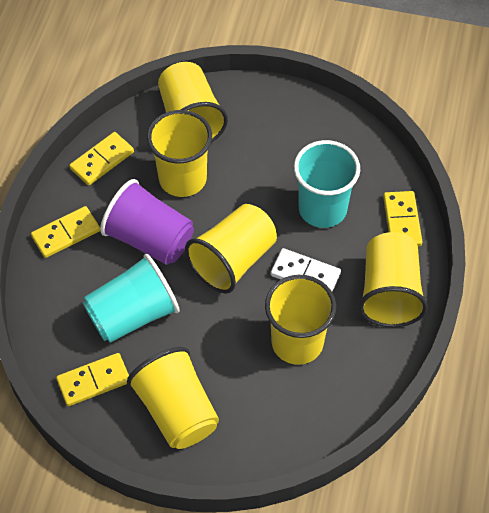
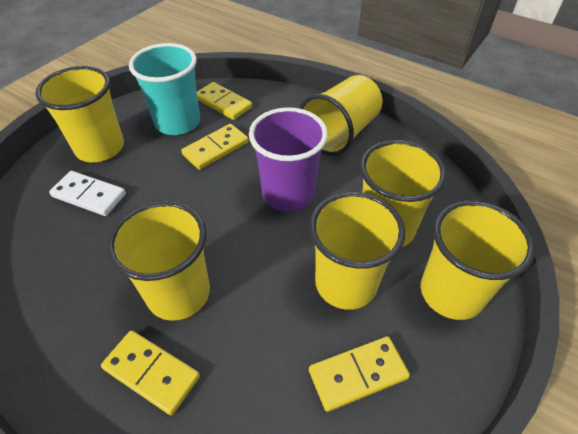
turquoise cup: [83,254,180,343] [294,140,360,228] = 2 -> [129,43,200,135] = 1

